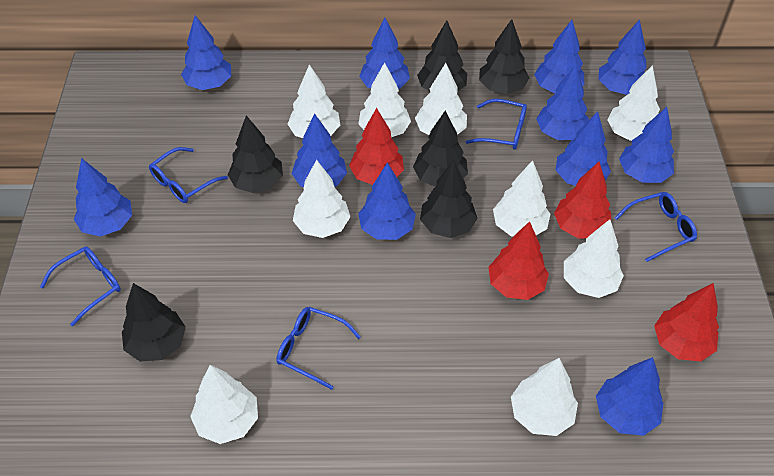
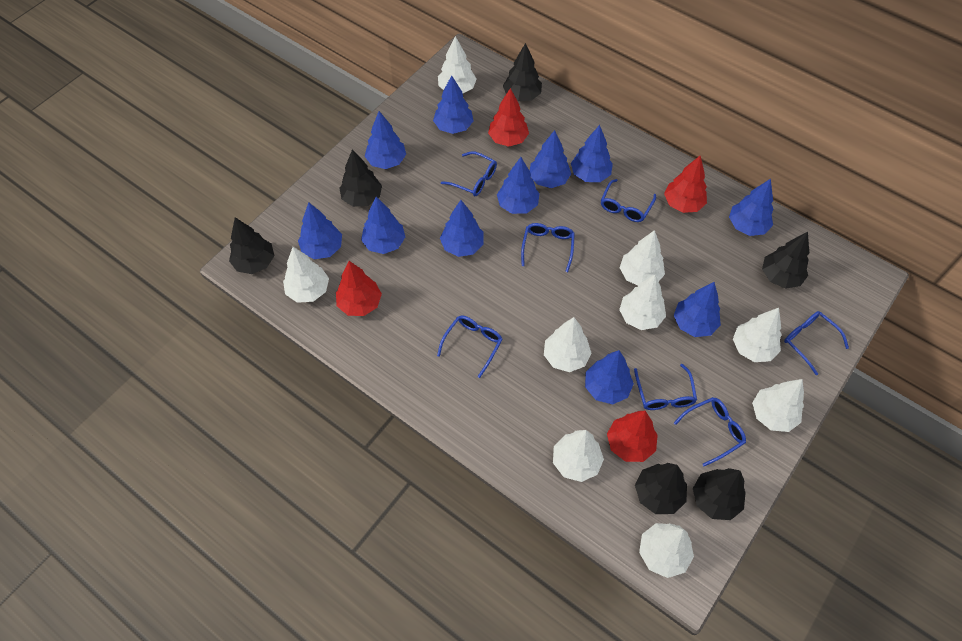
blue glasses: [40,246,121,326] [149,147,228,203] [276,307,361,390] [466,99,527,150] [615,192,697,262] = 5 -> [437,316,503,378] [441,151,497,196] [521,223,575,272] [601,179,656,222] [634,364,697,410] [674,397,746,466] [784,311,849,375] = 7

